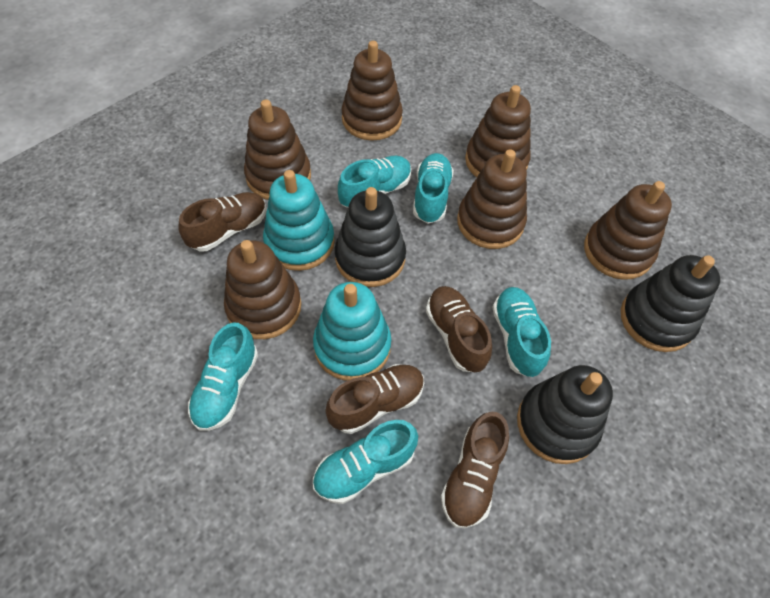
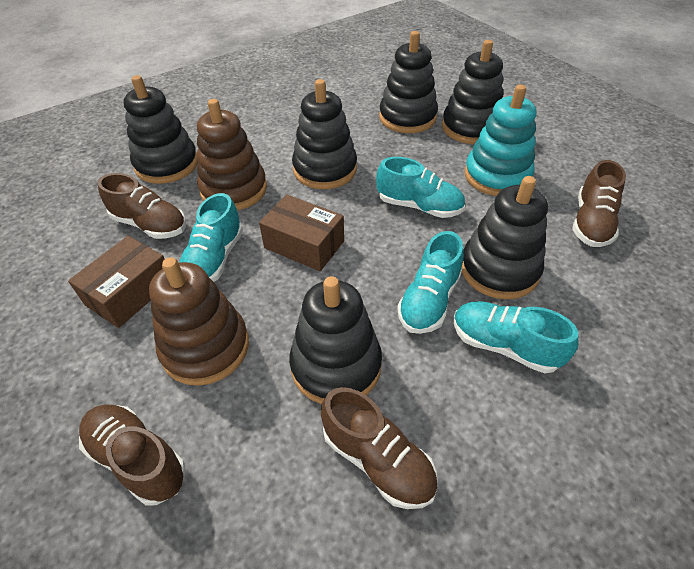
black stacking toy: [335,187,406,287] [517,365,613,464] [621,255,720,352] = 3 -> [123,75,198,184] [289,276,382,404] [292,79,357,189] [379,31,438,133] [442,40,503,144] [462,176,548,299] = 6
brown box: none = 0 -> [68,236,165,328] [259,194,344,271] = 2
brown stacking toy: [224,240,301,339] [244,100,311,200] [342,41,403,141] [457,149,527,249] [465,85,531,177] [584,181,672,280] = 6 -> [149,257,249,386] [197,99,267,210] = 2
turquoise shoe: [188,322,258,431] [313,420,418,504] [338,156,411,208] [413,153,454,224] [492,287,551,377] = 5 -> [179,193,243,282] [376,157,465,218] [397,231,464,334] [453,301,578,373] = 4
turquoise stacking toy: [263,170,335,271] [313,282,391,381] = 2 -> [465,84,536,196] = 1

